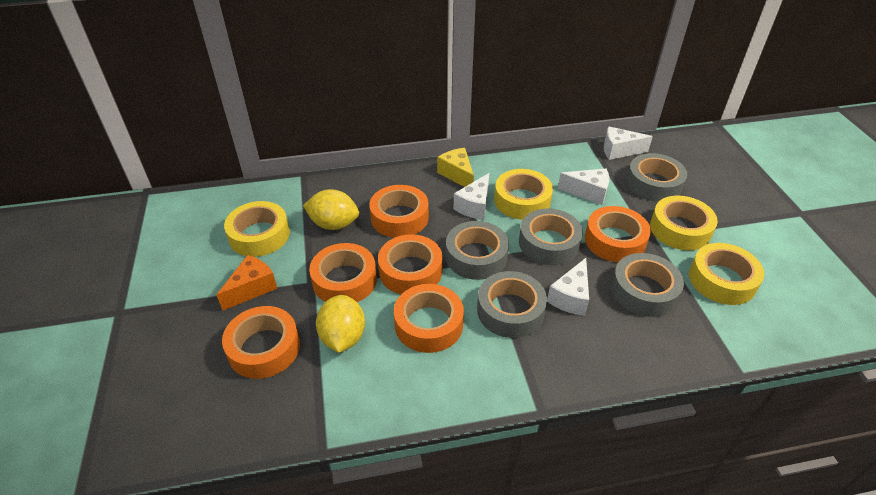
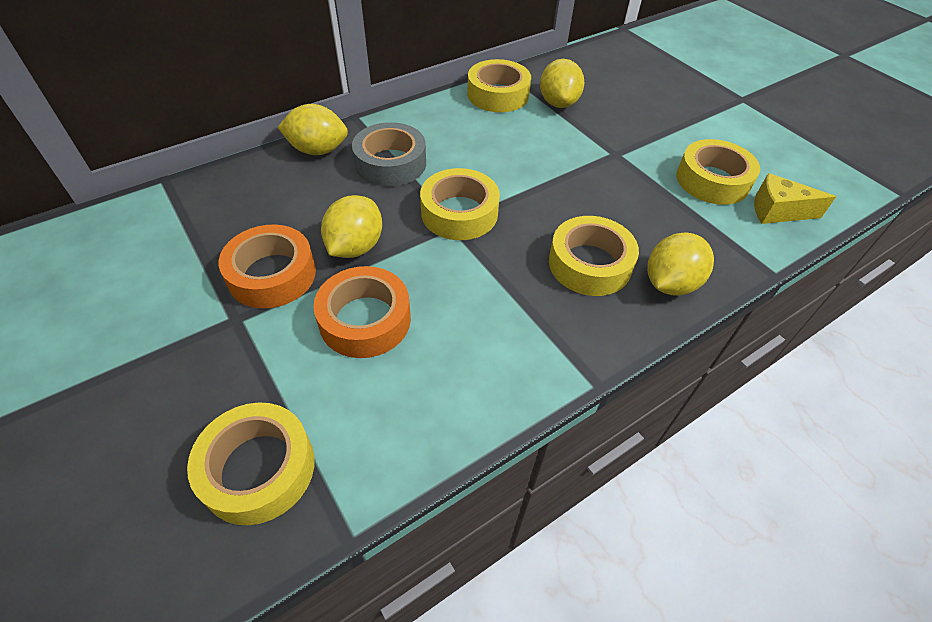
grey tape: [446,221,509,280] [477,271,547,338] [519,208,583,265] [611,253,684,317] [626,153,687,202] = 5 -> [352,122,426,187] = 1
orange cheese: [217,255,277,310] = 1 -> none = 0
orange tape: [222,306,300,379] [309,243,377,302] [369,185,429,238] [378,234,443,294] [394,284,464,353] [585,206,651,262] = 6 -> [219,224,316,309] [313,266,411,358] = 2
white cheese: [454,173,489,220] [547,258,589,316] [558,169,609,205] [604,126,653,160] = 4 -> none = 0
yellow lemon: [303,189,359,230] [316,295,365,353] = 2 -> [277,104,348,155] [321,195,382,258] [540,59,584,108] [647,232,714,295] = 4
yellow tape: [224,201,290,257] [494,169,553,220] [650,196,718,250] [689,243,764,305] = 4 -> [187,402,315,525] [420,168,500,240] [467,59,531,112] [549,216,639,296] [676,139,760,205] = 5

